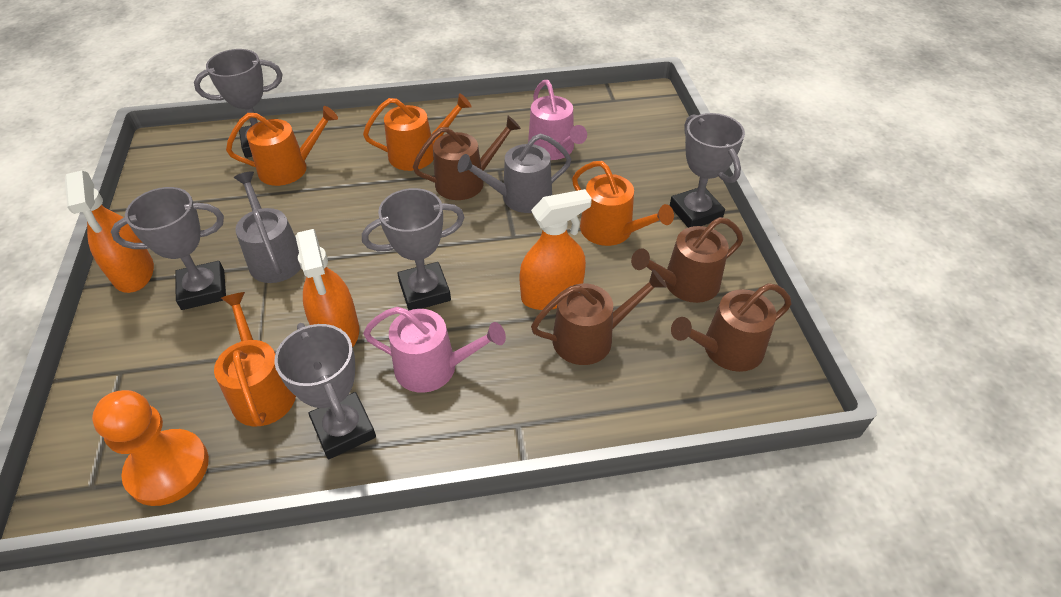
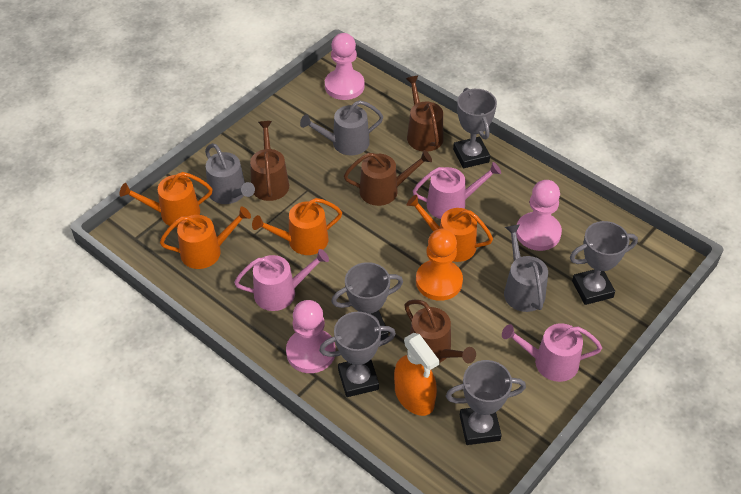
grey watering can: [234,171,301,283] [457,133,571,213] = 2 -> [205,143,255,204] [300,100,383,155] [504,224,548,312] = 3
orange spray bottle: [65,170,154,293] [296,229,359,347] [519,189,592,310] = 3 -> [394,333,440,416] = 1
pink pawn: none = 0 -> [286,300,336,373] [325,33,365,100] [516,180,562,251] = 3
pink watering can: [363,307,506,393] [528,80,587,160] = 2 -> [234,249,329,311] [413,162,501,219] [502,323,602,382] = 3

